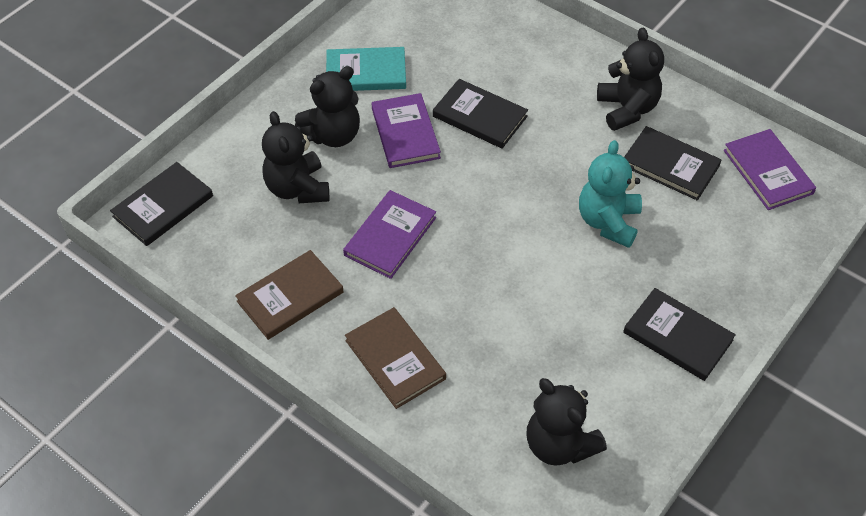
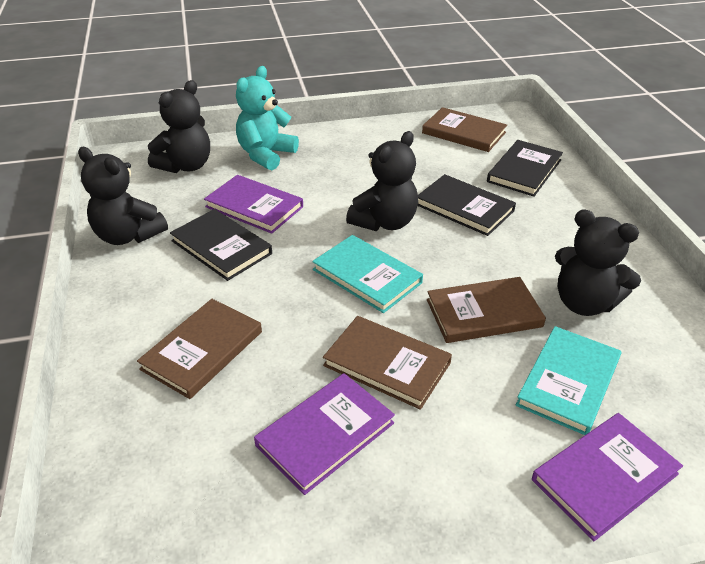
black book: [110,162,213,246] [433,79,528,149] [623,288,736,381] [624,126,721,200] = 4 -> [170,209,272,281] [417,174,516,236] [487,140,563,197] = 3
brown book: [235,250,344,340] [345,307,446,409] = 2 -> [137,299,262,399] [323,316,452,410] [422,107,507,152] [427,277,546,343] = 4
turquoise book: [326,47,406,91] = 1 -> [312,235,423,313] [516,326,621,435] = 2

